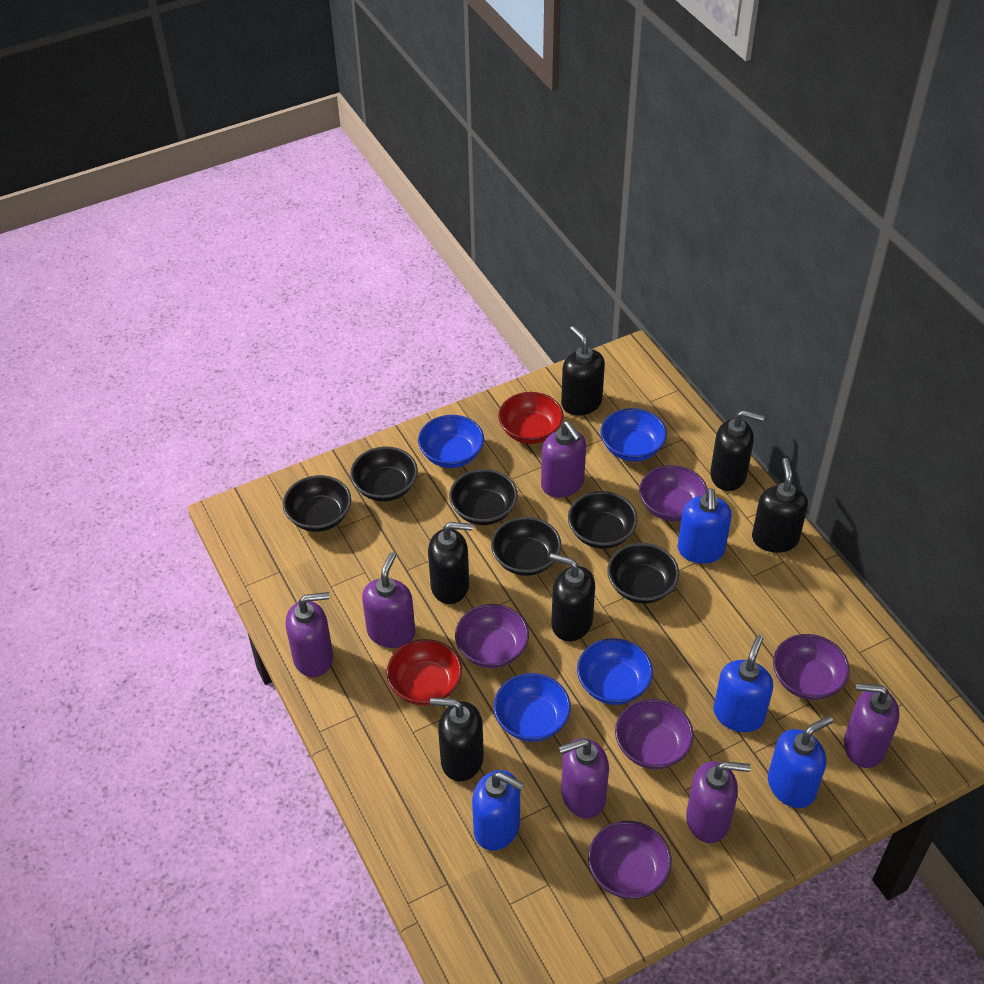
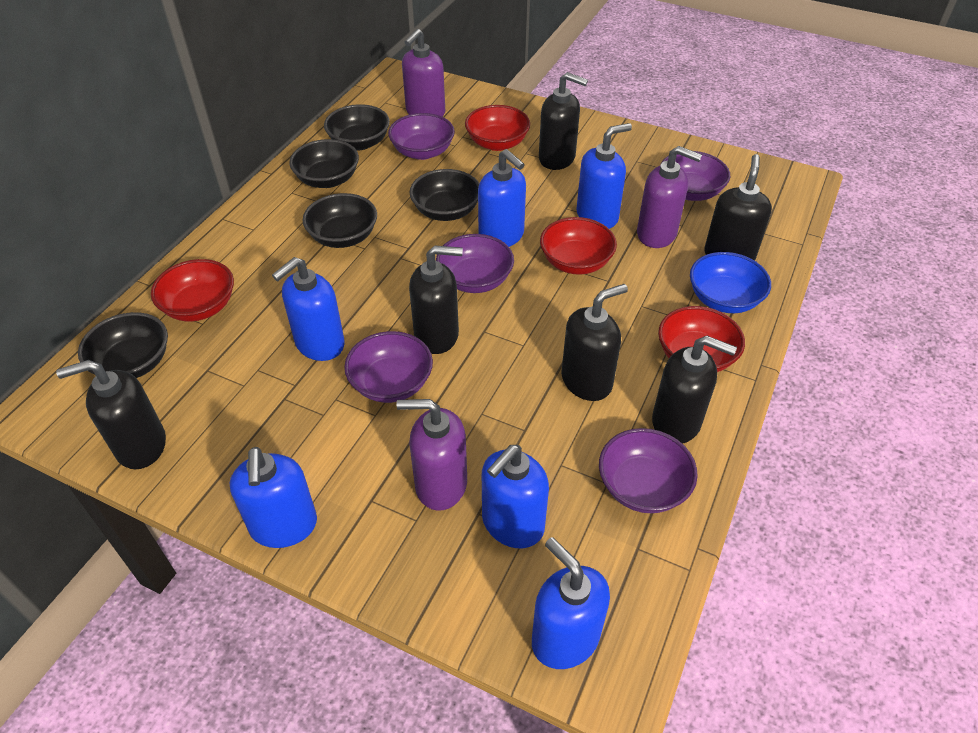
black bowl: [283,475,351,532] [350,447,418,502] [449,469,518,525] [491,517,561,576] [568,491,637,549] [607,543,679,603] = 6 -> [78,312,168,378] [289,139,359,188] [302,193,377,248] [324,104,390,150] [409,169,479,221] = 5
blue bowl: [418,415,484,468] [494,673,571,742] [577,638,653,705] [601,408,667,461] = 4 -> [690,252,771,313] = 1
blue soap dispenser: [472,770,525,851] [677,488,732,564] [713,635,773,732] [768,716,833,808] = 4 -> [230,447,317,548] [272,257,345,361] [478,149,526,247] [482,445,549,548] [532,537,610,669] [576,123,632,229] = 6
purple soap dispenser: [286,592,333,677] [362,552,416,648] [541,421,586,498] [559,738,609,819] [686,761,751,843] [844,683,900,768] = 6 -> [396,399,467,511] [402,29,445,117] [637,146,702,248] = 3
red bowl: [386,639,462,706] [498,392,564,444] = 2 -> [151,259,234,321] [465,105,530,151] [540,217,617,275] [658,306,745,372] = 4

